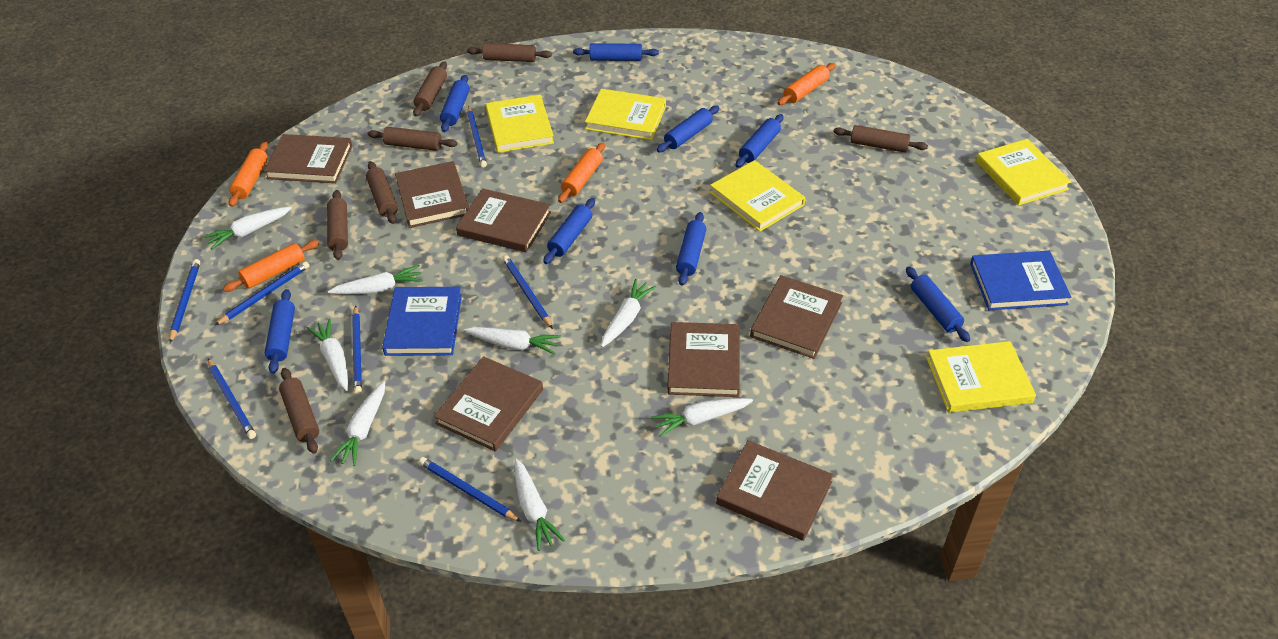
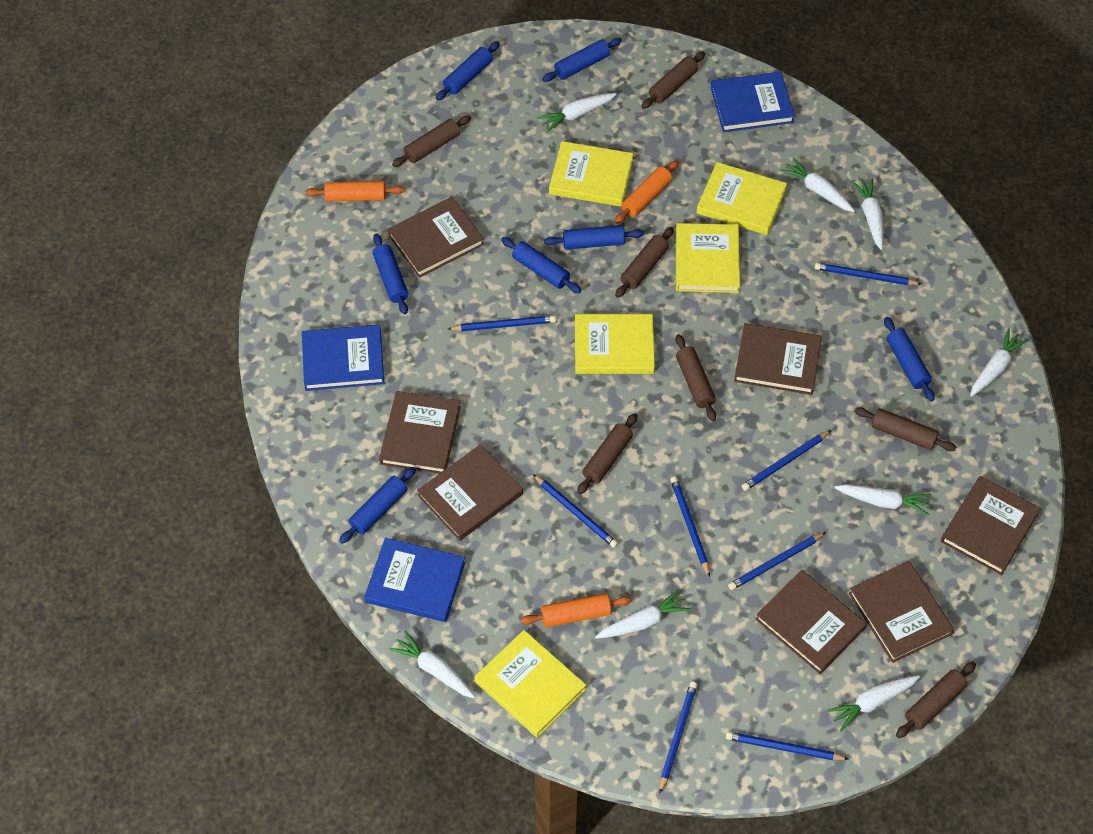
blue book: [382,287,462,356] [970,251,1071,310] = 2 -> [302,324,384,391] [364,538,465,622] [711,72,795,132] = 3
blue pencil: [169,259,200,343] [208,359,256,439] [215,261,309,325] [352,305,362,395] [419,457,521,522] [467,106,487,167] [503,255,553,329] = 7 -> [448,315,556,331] [533,474,618,548] [659,681,697,793] [670,477,710,577] [726,731,849,760] [728,532,826,590] [742,430,831,491] [815,263,921,285] = 8
blue rolling pin: [265,289,295,374] [440,75,470,132] [543,198,595,264] [573,43,659,61] [657,105,719,152] [676,212,706,286] [736,114,784,168] [906,266,970,342] = 8 -> [339,467,416,544] [373,233,408,314] [436,41,500,100] [501,237,581,293] [542,38,622,82] [544,225,644,250] [884,317,935,401] = 7
orange rolling pin: [223,240,319,292] [229,142,268,207] [558,143,605,203] [777,63,835,105] = 4 -> [305,181,404,202] [521,593,632,627] [615,160,679,223] = 3

